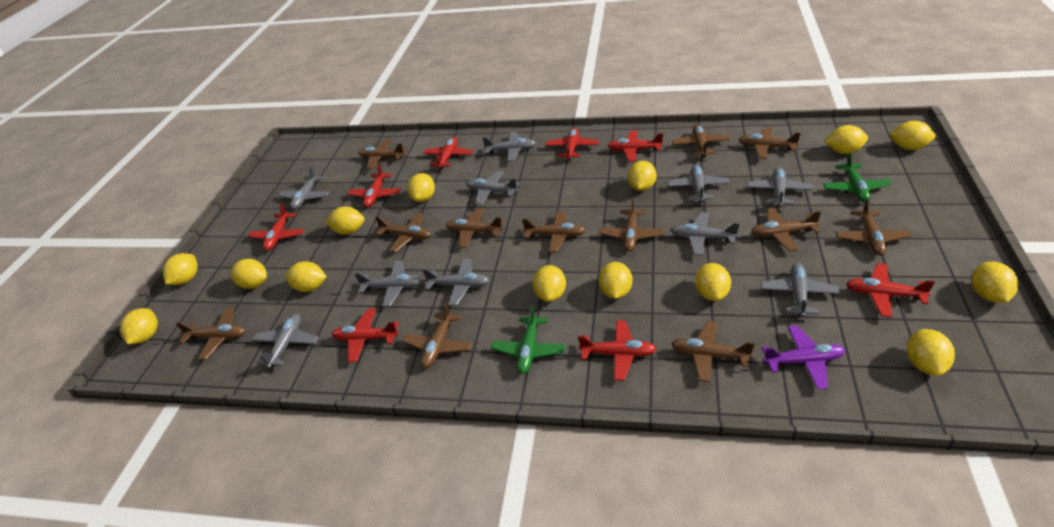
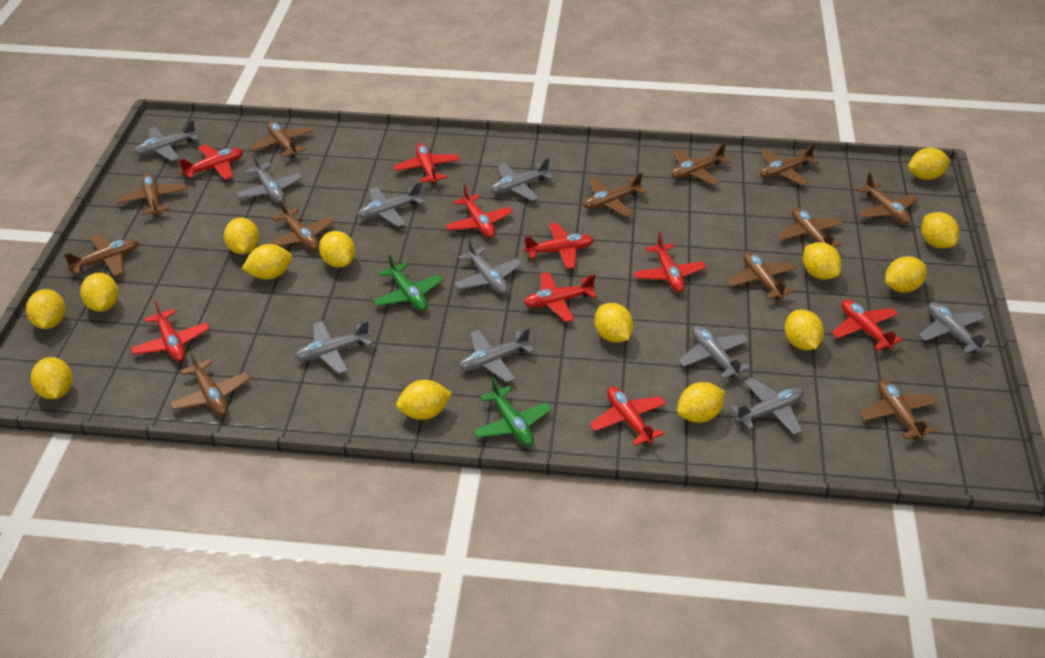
purple plane: [762,325,845,390] = 1 -> none = 0
red plane: [248,203,304,251] [331,308,399,362] [348,164,401,208] [423,137,473,169] [545,128,599,161] [578,320,656,381] [608,131,663,162] [846,263,935,317] = 8 -> [131,300,210,361] [179,145,243,180] [394,143,460,185] [446,185,513,238] [524,223,594,269] [524,272,597,322] [590,386,667,446] [634,232,706,292] [831,299,902,351] = 9

